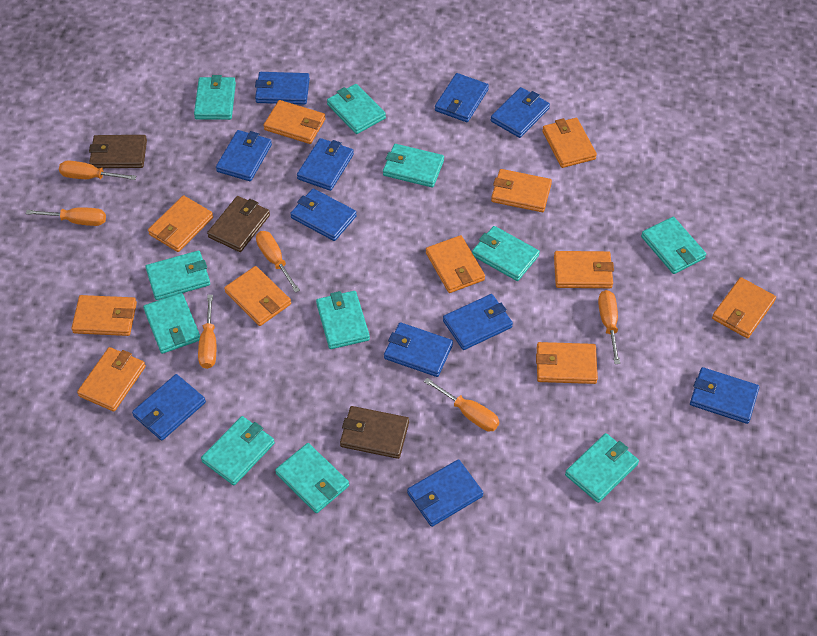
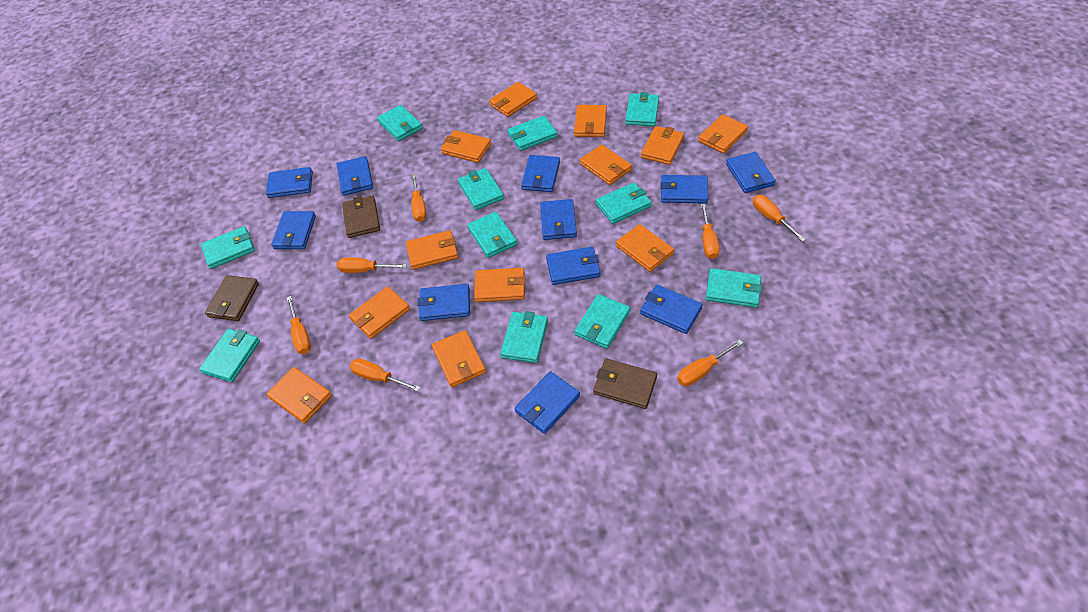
orange screwdriver: [26,207,106,226] [59,160,136,180] [198,295,216,369] [256,231,300,293] [424,378,499,432] [598,290,620,364] = 6 -> [286,296,311,354] [337,257,407,273] [350,358,420,391] [411,173,427,222] [677,340,743,386] [701,204,720,259] [753,195,806,242] = 7
orange wallet: [71,295,137,336] [77,347,146,412] [148,195,213,252] [224,266,291,326] [264,100,326,144] [426,235,485,293] [491,169,552,212] [536,342,598,384] [542,118,597,168] [554,251,614,288] [712,277,776,338] = 11 -> [266,367,332,424] [349,286,410,339] [406,230,458,270] [432,330,486,388] [441,130,491,163] [474,268,525,302] [489,82,537,117] [574,105,607,137] [580,144,632,185] [616,224,674,272] [641,126,684,165] [698,114,748,154] = 12

